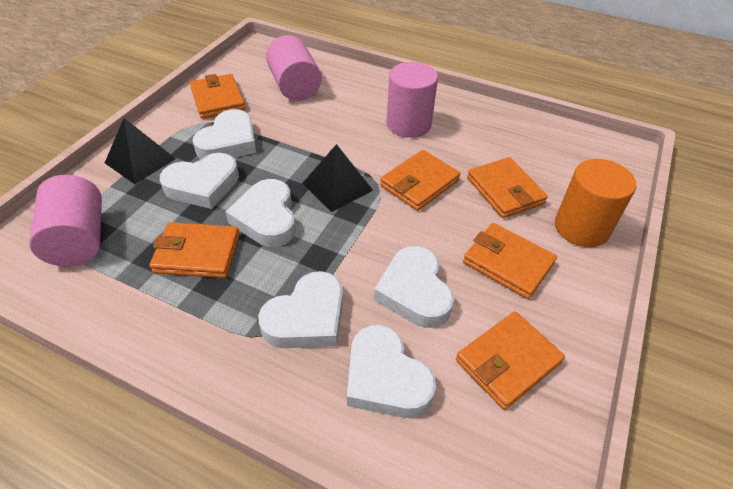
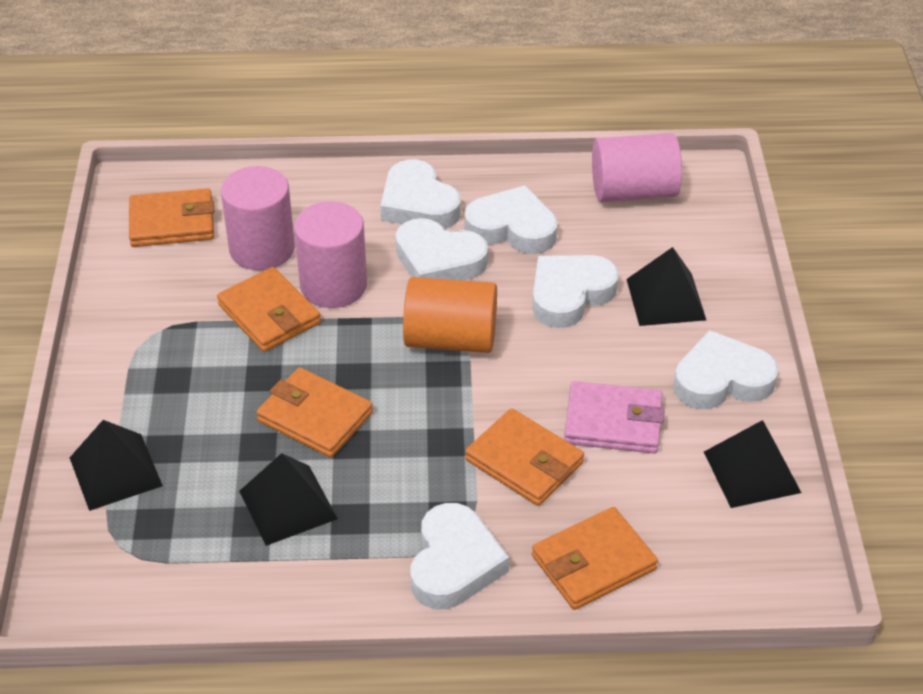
black pyramid: [105,118,176,184] [302,144,373,212] = 2 -> [70,420,163,511] [239,453,338,546] [626,247,706,326] [704,420,801,508] = 4
orange wallet: [149,222,240,278] [190,74,245,119] [380,150,460,211] [456,311,565,410] [463,223,557,299] [467,157,548,218] = 6 -> [129,188,214,247] [217,267,321,352] [256,367,373,458] [465,408,584,506] [532,507,658,610] = 5
pink wallet: none = 0 -> [564,381,665,453] = 1

